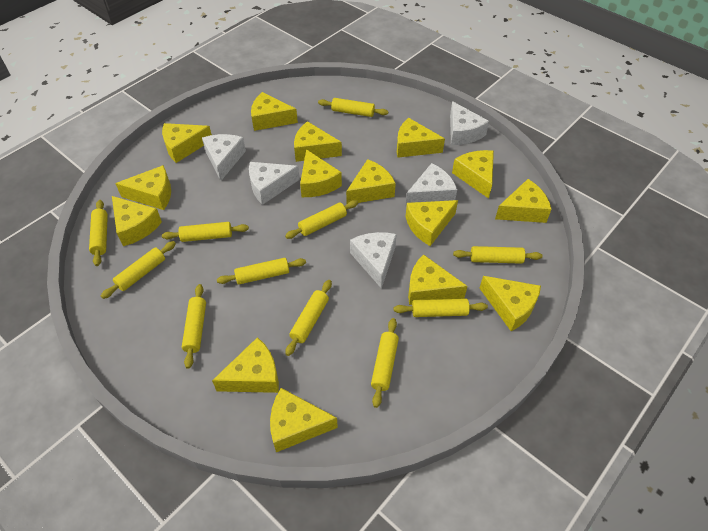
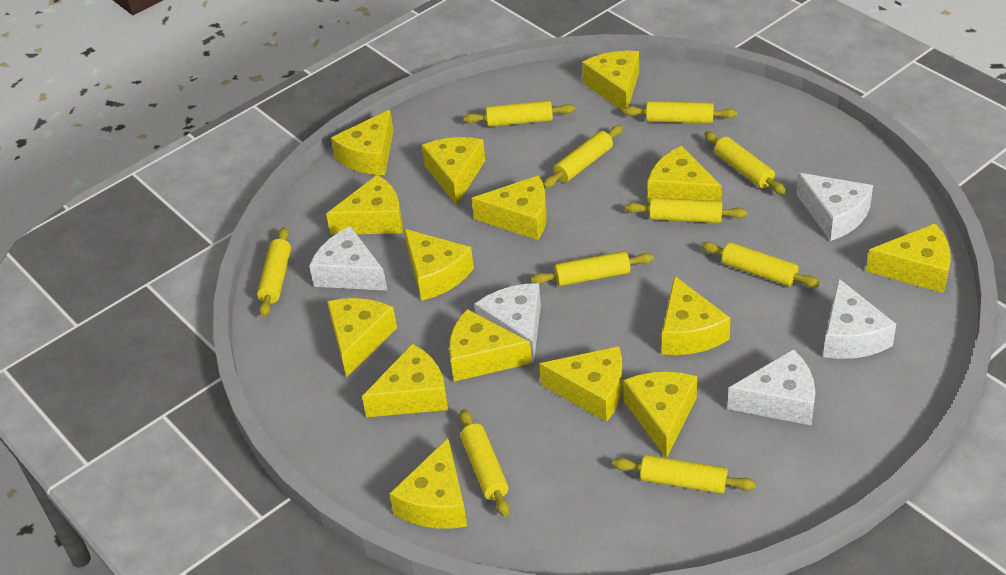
yellow rolling pin: [89,200,108,266] [101,241,176,299] [162,222,249,242] [182,284,206,369] [217,258,306,284] [285,200,358,239] [285,280,332,356] [318,98,388,117] [371,318,399,408] [394,299,488,317] [453,246,542,264] = 11 -> [257,227,291,317] [460,409,510,517] [464,101,575,127] [531,251,654,286] [543,125,623,188] [613,455,756,494] [623,101,737,123] [625,198,747,223] [701,242,820,288] [704,131,786,195] = 10

